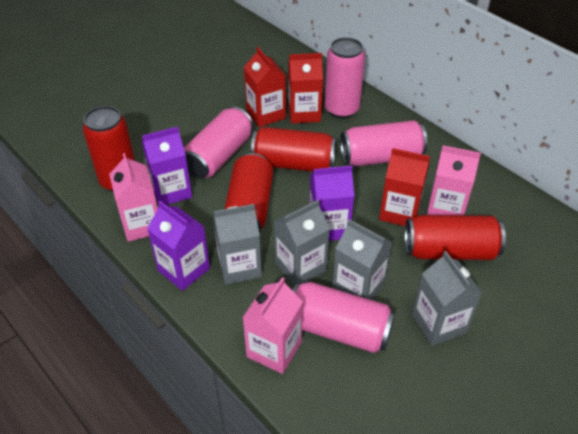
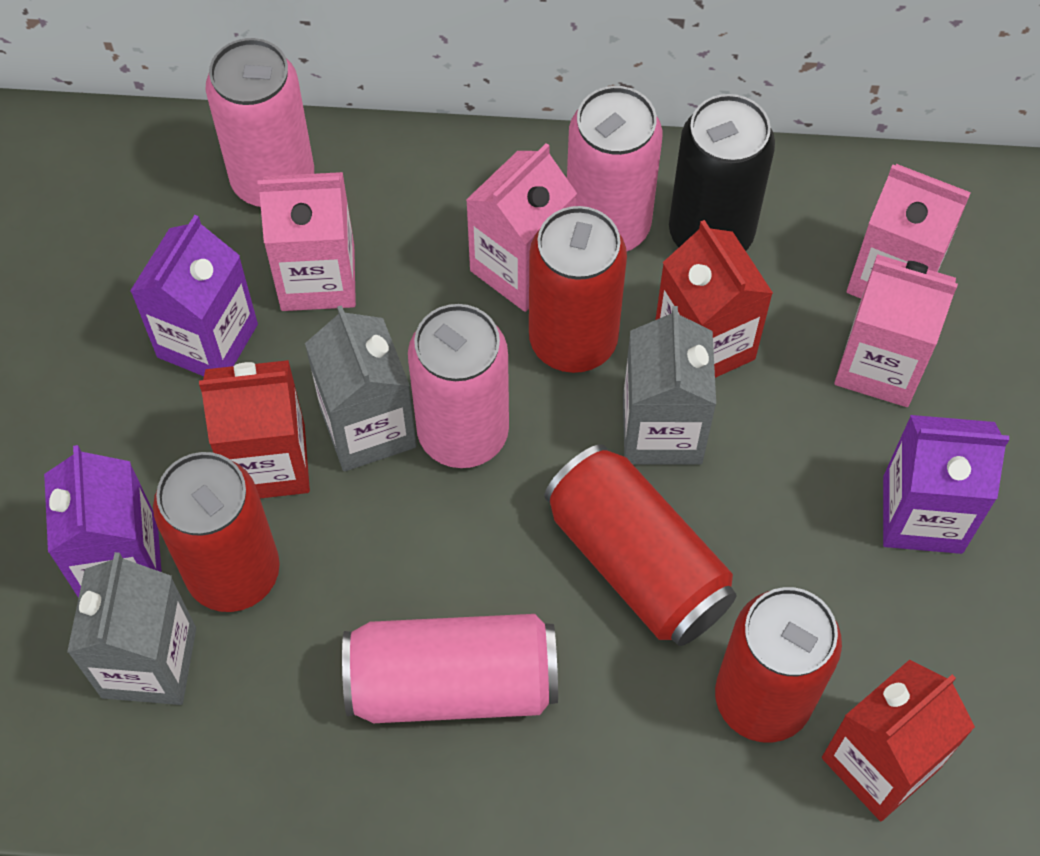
black can: none = 0 -> [669,94,775,251] = 1
grey carton: [213,204,262,285] [274,200,330,286] [332,219,392,300] [412,251,482,346] = 4 -> [67,552,196,705] [305,305,417,472] [623,306,716,465] = 3
pink carton: [109,153,158,242] [243,277,303,374] [427,145,481,215] = 3 -> [258,172,356,311] [466,143,577,312] [834,254,958,407] [847,164,971,298] = 4

